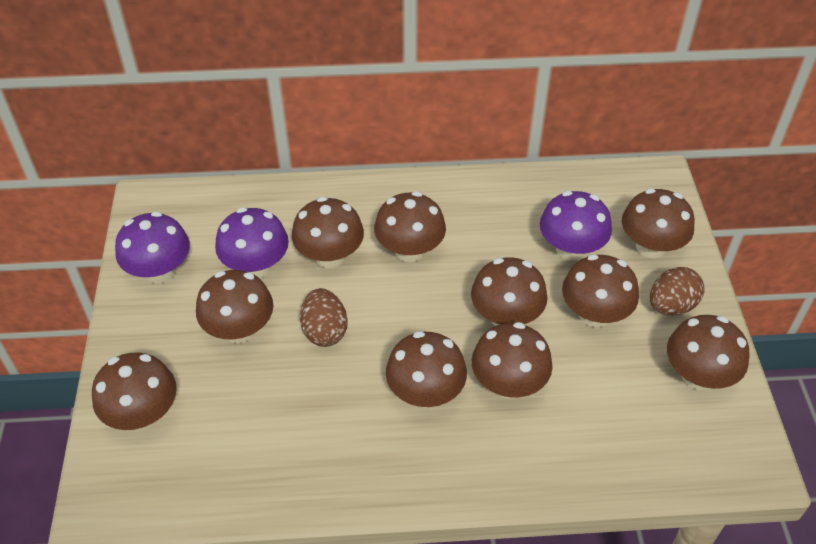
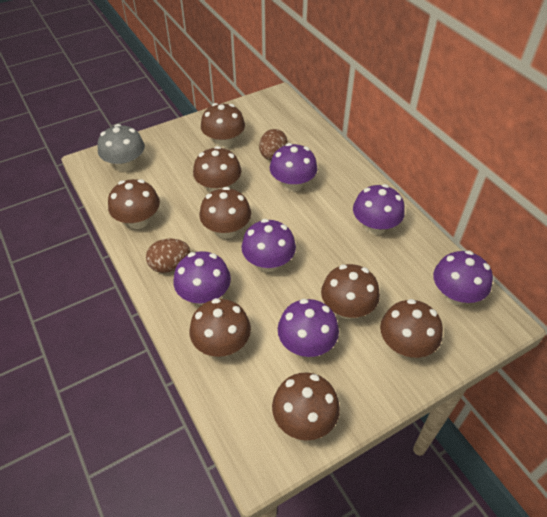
brown mushroom: [92,353,177,430] [196,270,273,343] [292,197,364,268] [374,191,446,262] [386,331,467,408] [471,257,547,326] [472,322,553,399] [562,254,639,327] [622,188,695,258] [667,315,750,390] = 10 -> [108,179,160,229] [189,298,251,357] [193,146,241,192] [200,187,251,239] [201,103,245,148] [272,372,340,440] [321,264,380,319] [380,299,443,358] = 8
grey mushroom: none = 0 -> [97,124,145,172] = 1
purple mushroom: [115,211,190,284] [215,207,289,278] [540,191,612,261] = 3 -> [173,251,231,305] [241,219,296,272] [270,143,318,192] [278,299,339,357] [353,184,405,235] [433,250,493,305] = 6

